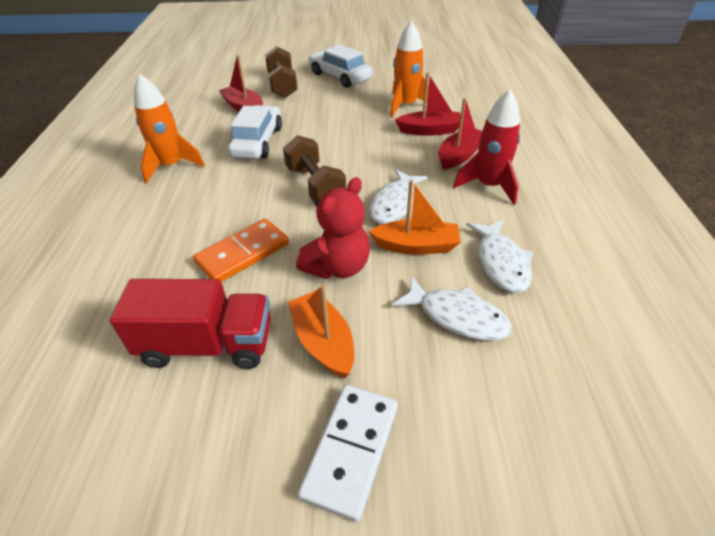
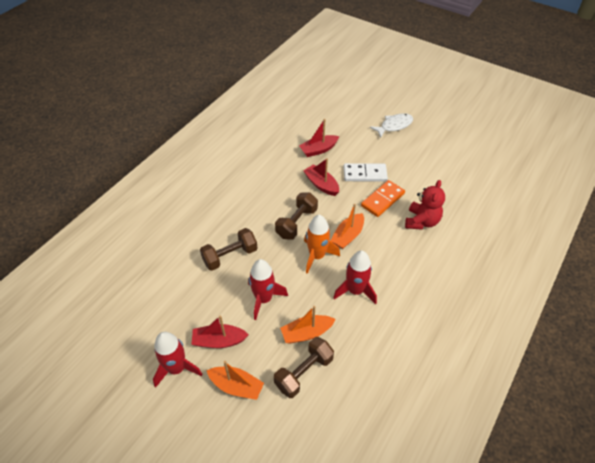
brown dumbbell: [265,46,298,98] [283,135,346,203] = 2 -> [200,228,257,271] [274,337,334,398] [275,193,318,240] = 3
orange boat: [288,284,354,378] [369,180,461,255] = 2 -> [206,361,264,400] [280,306,335,344] [330,204,364,249] = 3
orange rocket: [134,74,205,183] [390,21,429,117] = 2 -> [304,215,340,274] = 1
red rocket: [453,89,520,205] = 1 -> [153,332,202,388] [248,259,288,320] [333,250,377,304] = 3
red truck: [110,279,271,369] = 1 -> none = 0
white car: [228,105,282,159] [308,44,372,88] = 2 -> none = 0
white fish: [369,169,427,224] [392,276,512,341] [466,220,533,293] = 3 -> [370,113,413,138] = 1

